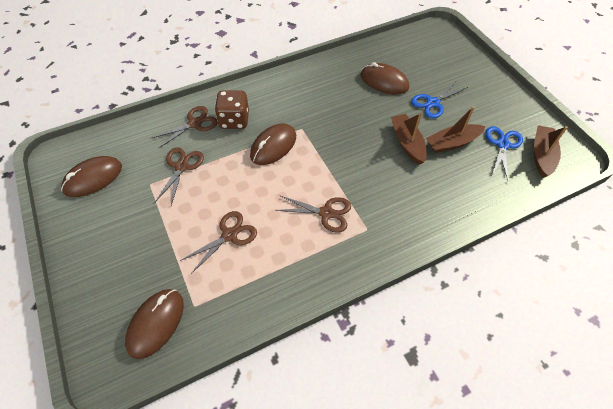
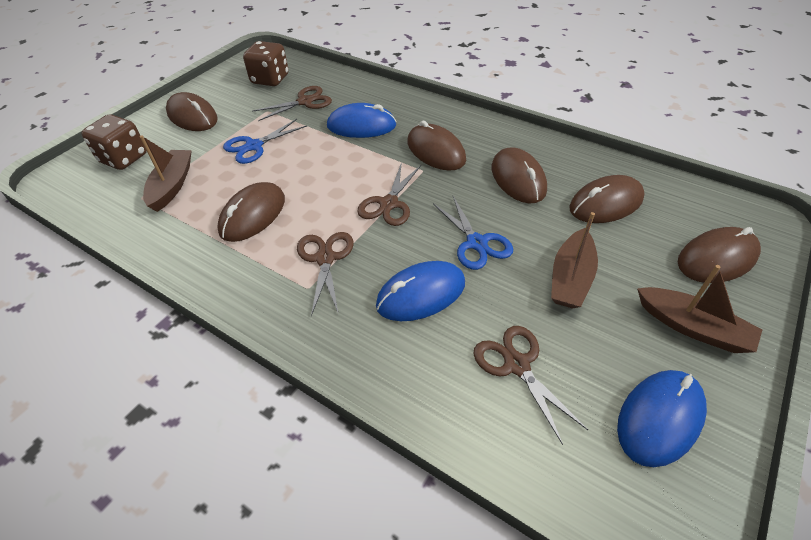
blue mouse: none = 0 -> [327,103,397,138] [376,261,465,321] [617,370,707,467] = 3
brown dice: [215,91,249,129] = 1 -> [81,114,147,170] [243,41,289,86] = 2
brown mouse: [61,156,122,197] [125,289,184,359] [250,123,296,165] [361,62,409,95] = 4 -> [166,92,218,131] [217,182,285,242] [407,121,466,171] [492,147,547,204] [569,175,645,223] [678,227,761,283] = 6

